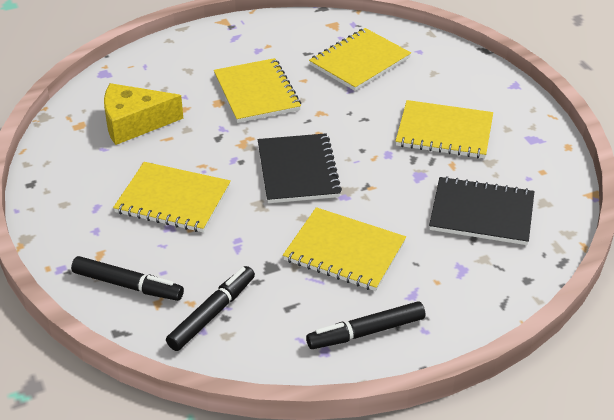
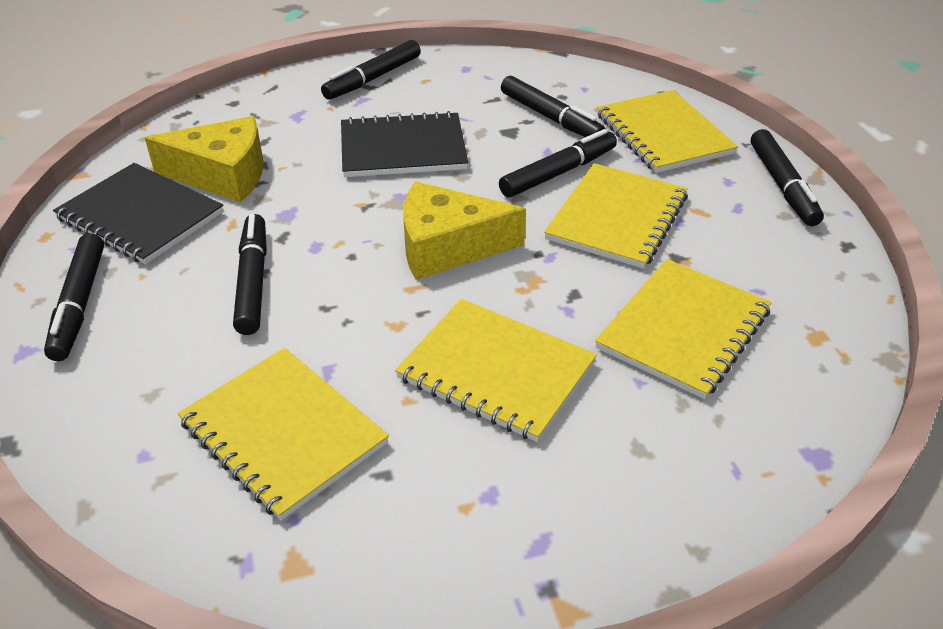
black marker: [71,256,184,301] [166,266,255,351] [306,301,425,349] = 3 -> [44,233,104,361] [233,214,267,335] [321,40,421,100] [499,129,617,197] [501,76,605,137] [751,129,824,226] = 6
yellow cheese: [104,83,183,145] = 1 -> [145,116,263,202] [403,182,526,280] = 2

